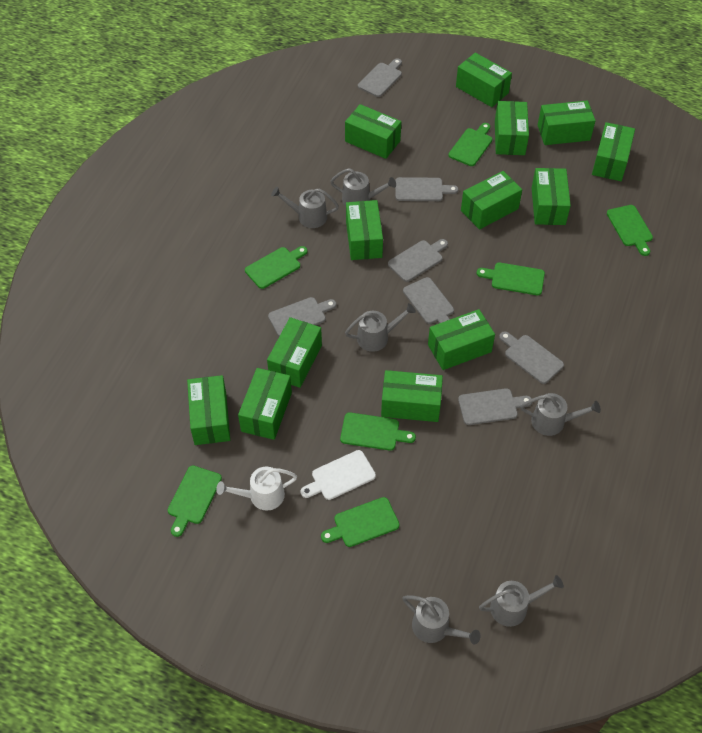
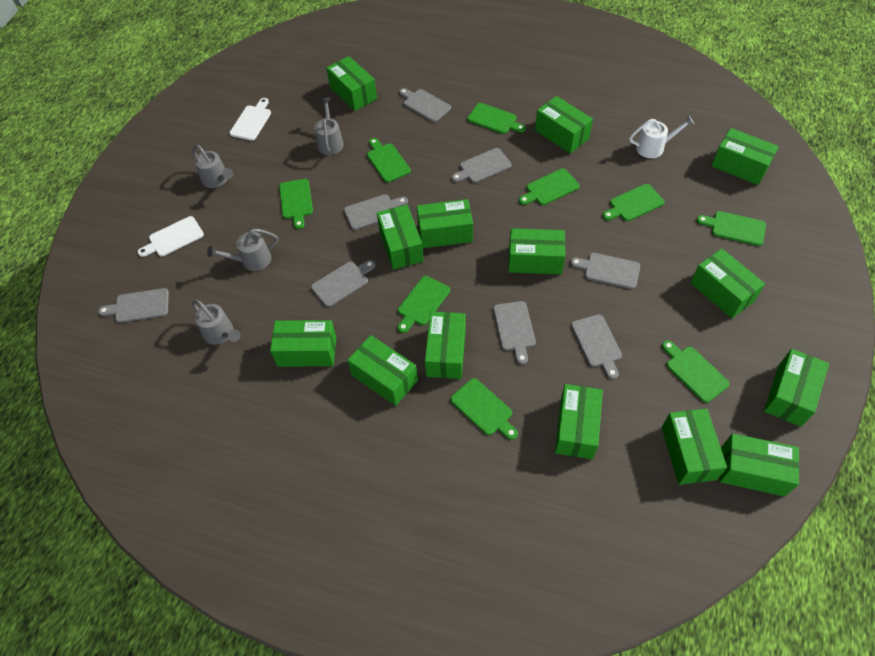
green box: [187,375,230,445] [238,368,292,440] [267,317,322,388] [345,104,401,159] [346,200,383,260] [381,370,443,422] [428,309,495,370] [456,53,512,107] [461,171,522,230] [495,101,529,155] [532,168,571,225] [538,100,596,145] [592,122,635,181] = 13 -> [270,320,336,367] [326,56,377,111] [347,335,418,406] [377,205,424,270] [417,199,473,248] [425,311,466,379] [508,228,565,274] [535,96,593,154] [555,384,603,459] [662,408,727,485] [690,248,765,319] [711,128,779,185] [719,433,799,497] [764,349,829,427] = 14
green cutting board: [168,465,222,537] [245,246,308,289] [321,497,399,547] [340,412,416,451] [448,123,492,166] [477,262,545,295] [607,205,653,256] = 7 -> [279,179,313,229] [367,138,411,182] [398,276,450,333] [451,378,518,440] [467,103,526,134] [519,168,580,205] [603,184,665,221] [662,340,730,403] [697,211,766,246] = 9
grey cutting board: [268,297,336,336] [358,58,402,97] [388,239,448,282] [395,177,458,201] [403,277,454,324] [458,388,532,425] [499,331,564,384] = 7 -> [98,288,169,323] [311,260,375,307] [344,194,408,230] [399,88,451,122] [452,148,512,183] [493,301,536,364] [570,253,640,289] [571,314,622,379] = 8
grey watering can: [271,187,339,228] [330,168,396,206] [345,303,416,352] [402,595,480,644] [479,575,564,627] [521,393,601,436] = 6 -> [192,145,233,188] [192,300,240,345] [207,229,278,271] [314,98,344,155] = 4
white cutting board: [301,450,376,500] = 1 -> [138,216,204,257] [230,98,271,141] = 2

